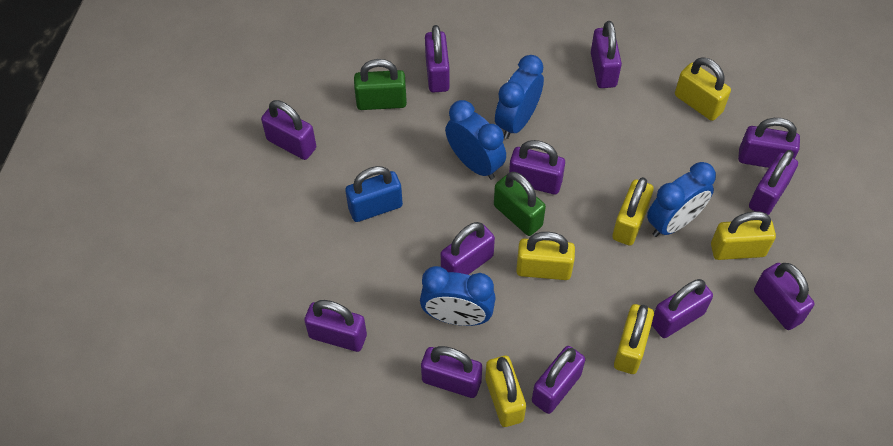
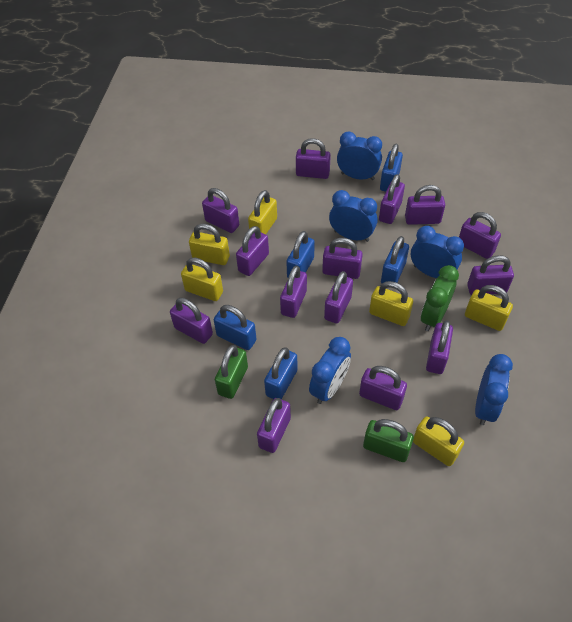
blue clock: [420,266,496,326] [445,100,506,180] [495,55,544,139] [647,162,716,237] = 4 -> [309,337,351,404] [329,190,377,242] [337,131,382,180] [411,226,464,278] [475,354,513,425] = 5
blue padlock: [345,166,403,222] = 1 -> [214,305,256,350] [264,347,297,399] [286,231,315,278] [380,144,403,192] [381,236,409,283] = 5
green clock: none = 0 -> [421,265,459,331] = 1
purple padlock: [261,100,316,160] [304,300,367,352] [421,346,482,398] [425,25,450,93] [441,222,495,275] [509,140,565,194] [532,346,585,414] [591,21,622,88] [652,279,713,338] [738,118,800,168] [749,150,798,215] [754,263,815,330] = 12 -> [170,298,213,344] [202,188,239,233] [236,226,269,276] [257,398,291,453] [280,266,307,318] [296,138,331,179] [322,238,363,279] [324,271,353,323] [359,366,407,410] [379,174,405,224] [405,185,445,225] [426,320,453,374] [459,212,501,259] [467,255,514,295] = 14

